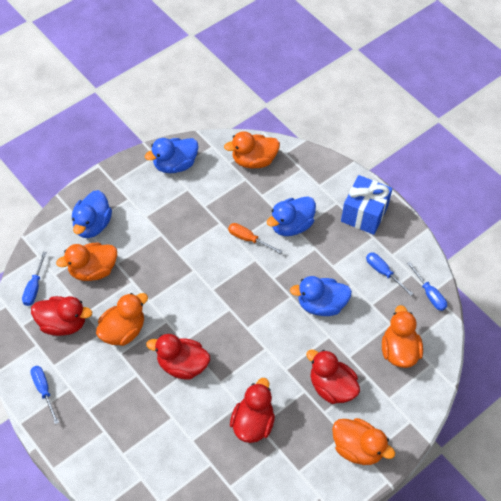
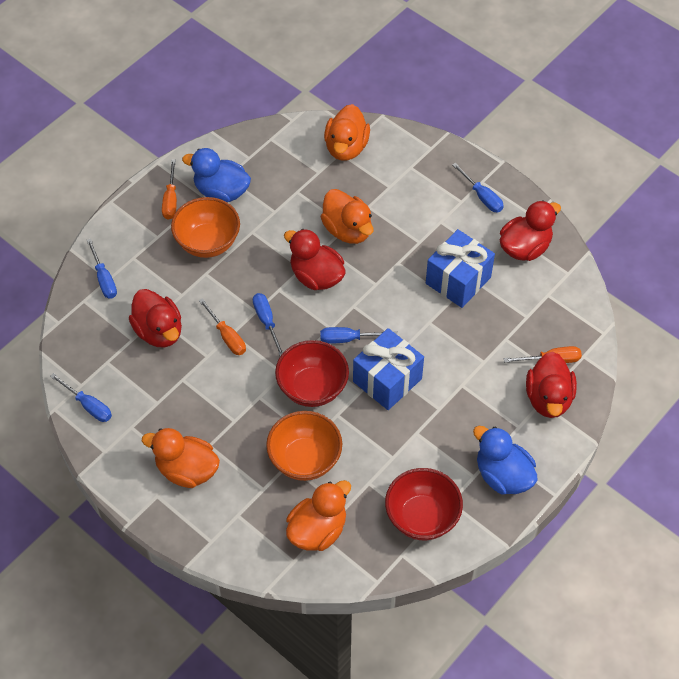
blue duck: [72,190,112,238] [145,138,199,173] [267,196,316,236] [290,276,352,316] = 4 -> [182,148,251,202] [473,426,537,495] = 2
blue gift: [341,175,393,235] = 1 -> [353,328,424,410] [426,229,495,308] = 2
blue screwdriver: [22,252,47,306] [30,366,59,424] [366,252,413,296] [407,262,447,311] = 4 -> [50,373,112,422] [87,239,117,299] [253,293,283,356] [320,327,397,344] [453,163,504,212] = 5
orange bowl: none = 0 -> [171,197,240,258] [266,411,342,481] = 2
orange duck: [56,243,117,281] [96,293,148,346] [224,131,280,169] [332,418,395,465] [382,305,423,368] = 5 -> [142,428,220,488] [286,480,351,551] [321,189,374,244] [324,104,370,160] = 4
orange screwdriver: [228,223,282,254] = 1 -> [162,160,177,220] [199,298,246,355] [504,346,582,363] = 3
red bowl: none = 0 -> [275,340,349,407] [385,468,463,540] = 2

